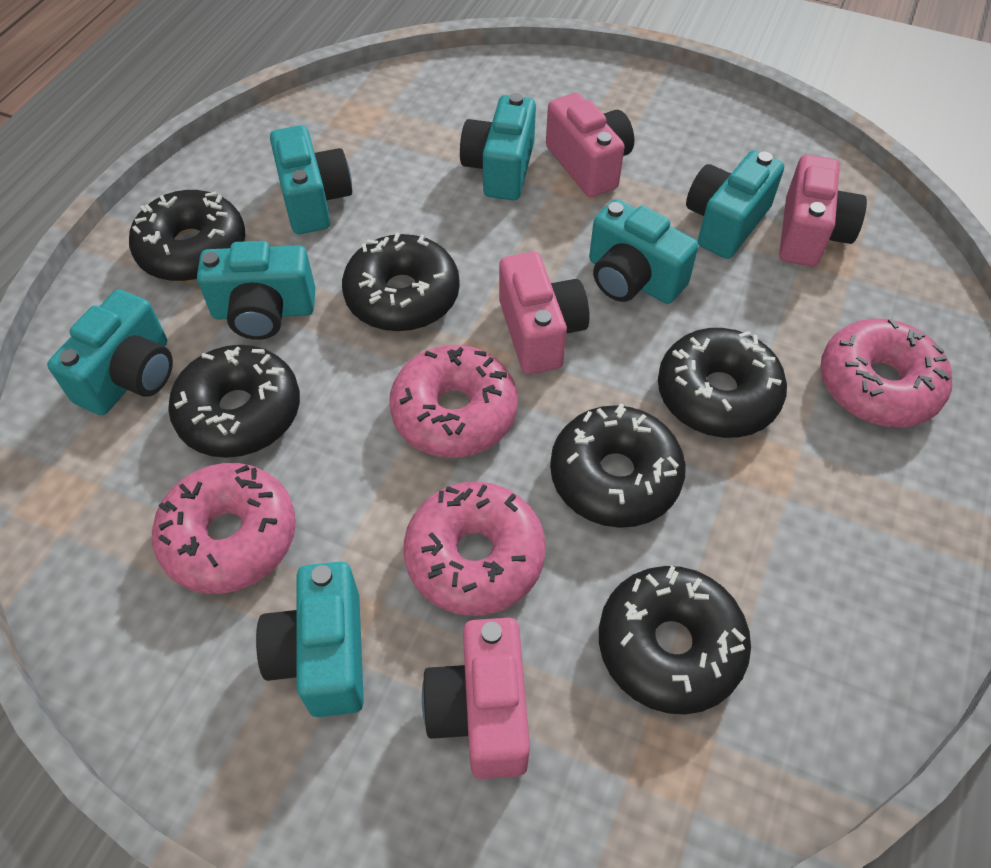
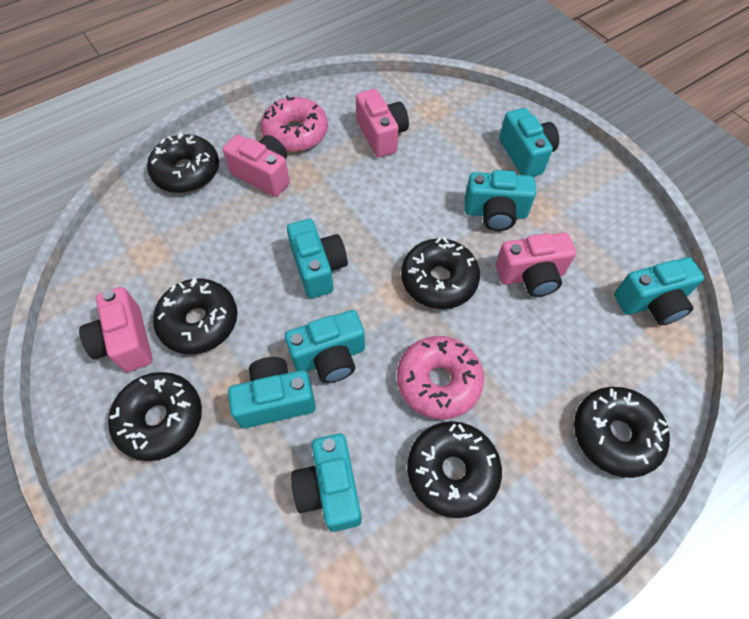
pink donut: [152,463,296,594] [389,345,518,458] [404,481,546,616] [820,318,952,427] = 4 -> [261,95,328,152] [397,336,484,419] = 2

